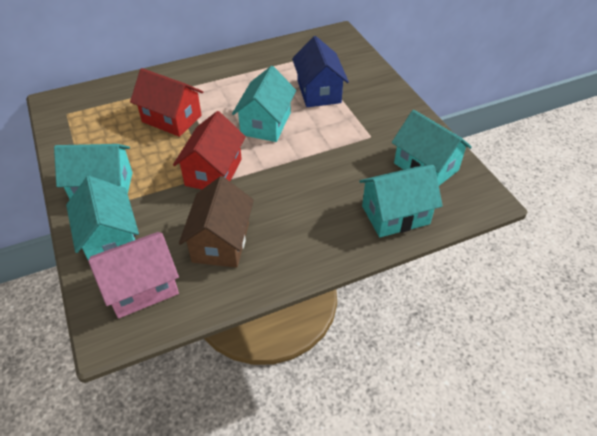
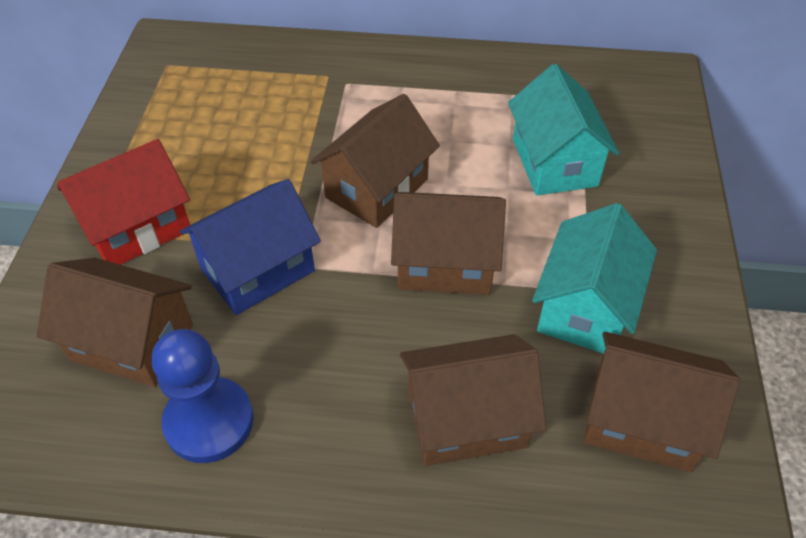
blue pawn: none = 0 -> [152,329,254,463] = 1
brown house: [179,176,254,268] = 1 -> [37,258,193,387] [310,94,440,228] [391,192,506,295] [400,334,546,466] [584,332,740,472] = 5
pink house: [88,232,179,318] = 1 -> none = 0
red house: [130,68,203,137] [173,111,246,189] = 2 -> [57,139,190,265] = 1
turquoise house: [54,144,133,199] [66,176,139,260] [232,66,296,142] [359,165,443,237] [392,110,472,186] = 5 -> [508,64,620,196] [532,203,657,354] = 2

